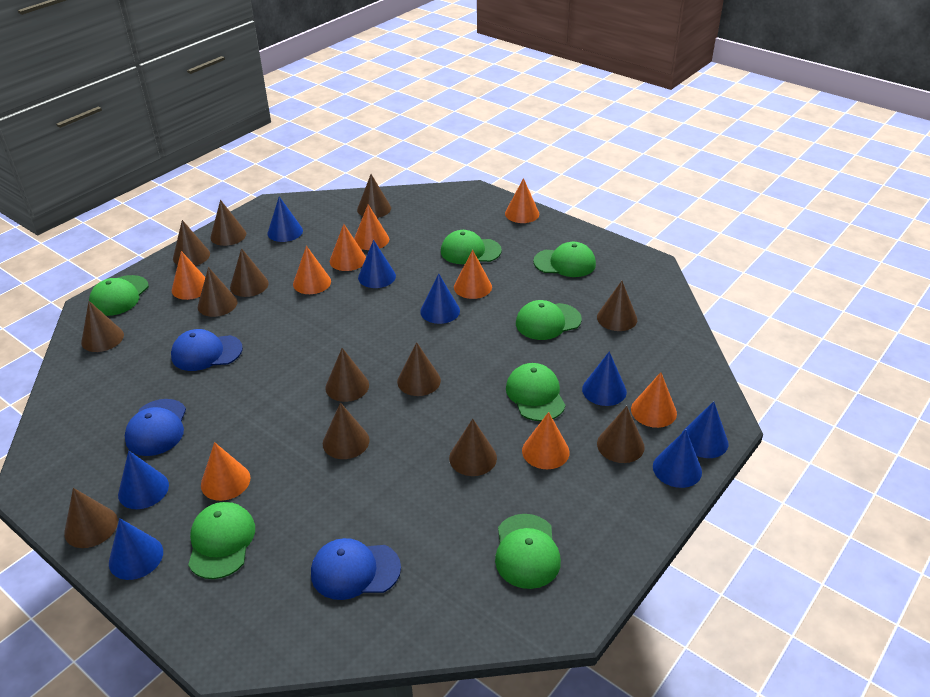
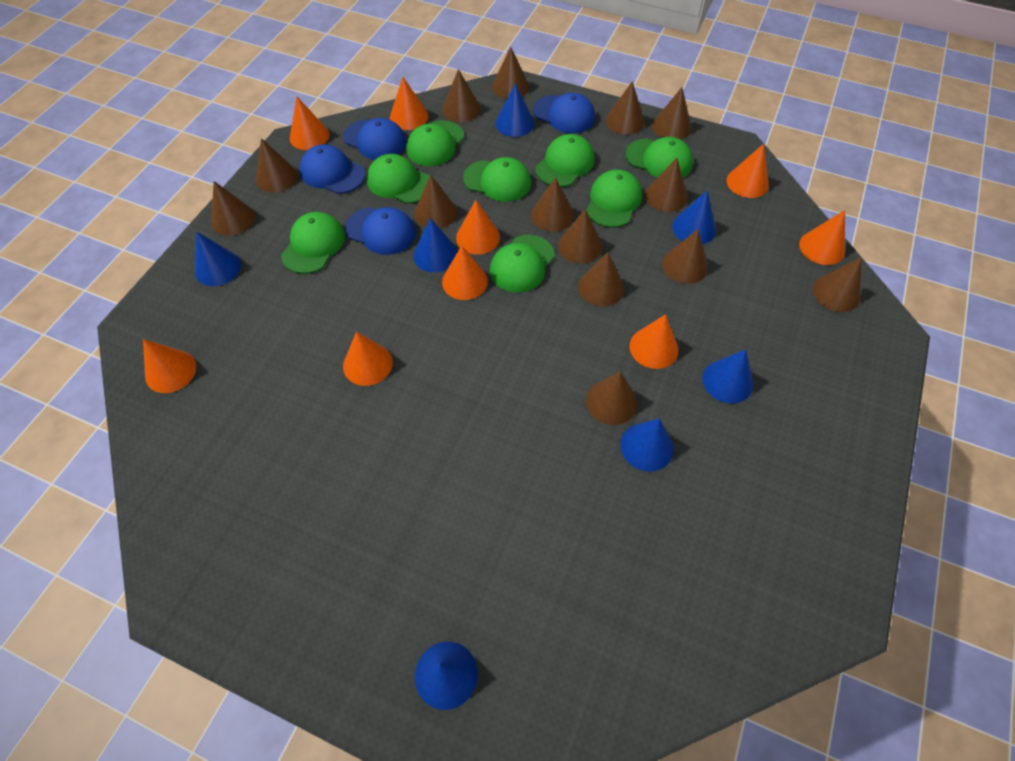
blue cap: [125,399,186,456] [171,329,243,371] [311,538,401,600] = 3 -> [300,144,365,194] [343,118,406,160] [345,207,416,255] [533,93,595,134] = 4
blue cone: [109,518,163,580] [118,451,169,509] [267,196,303,242] [358,240,396,288] [420,274,460,324] [582,351,627,406] [653,430,702,488] [682,401,728,458] = 8 -> [195,231,241,286] [413,218,458,273] [415,642,478,710] [495,84,534,137] [620,419,674,471] [672,191,716,244] [702,349,753,403] = 7
brown cone: [64,488,118,548] [81,301,124,352] [173,220,210,266] [198,267,237,317] [210,200,246,246] [230,248,269,297] [323,402,369,459] [325,348,369,402] [357,174,391,218] [397,342,441,396] [449,419,497,476] [597,281,637,331] [597,406,645,463] = 13 -> [211,181,255,236] [256,138,298,193] [414,175,457,229] [442,69,480,122] [492,46,529,99] [531,177,574,232] [558,209,602,264] [578,252,624,307] [586,371,637,425] [606,81,645,135] [645,158,688,212] [652,87,692,140] [662,229,708,284] [813,257,862,312] = 14
green cap: [89,275,149,316] [188,502,255,579] [441,230,502,264] [495,514,561,589] [506,363,566,421] [516,300,582,340] [533,242,596,277] = 7 -> [281,212,345,274] [367,154,430,204] [406,120,464,166] [463,157,531,202] [490,235,555,293] [535,134,595,187] [586,169,642,228] [625,137,693,178] = 8

